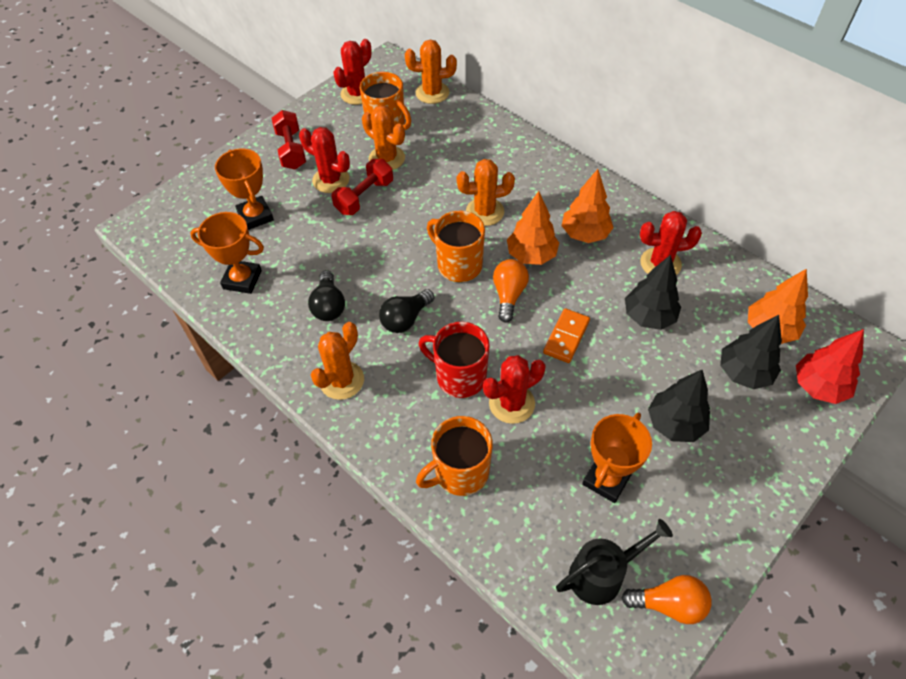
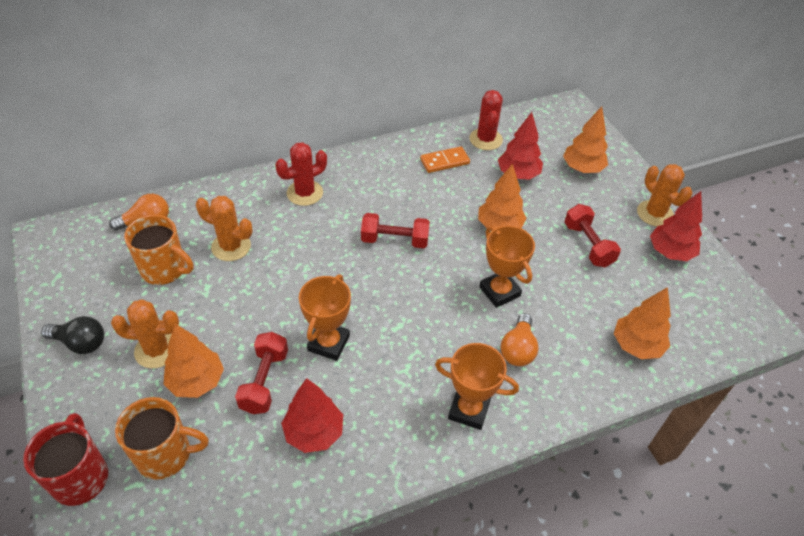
black light bulb: [308,270,345,321] [379,289,434,333] = 2 -> [41,316,104,354] = 1
black tree: [625,255,681,330] [648,370,710,442] [720,315,782,389] = 3 -> none = 0
black watering can: [556,519,673,605] = 1 -> none = 0
orange cactus: [311,322,364,400] [362,105,405,170] [405,40,457,104] [457,159,515,226] = 4 -> [111,299,179,368] [196,196,253,261] [637,164,692,227] = 3
orange mug: [360,72,411,130] [416,416,493,496] [427,210,485,282] = 3 -> [115,397,209,480] [124,215,194,285] = 2
orange tree: [507,191,559,265] [562,169,614,243] [748,269,808,344] = 3 -> [164,324,224,398] [478,164,527,228] [563,106,608,173] [614,287,671,359] = 4
red cactus: [299,127,350,193] [333,39,372,105] [483,355,545,424] [640,211,702,275] = 4 -> [275,142,327,206] [469,90,503,150] = 2
red dumbbell: [272,110,306,169] [331,159,393,215] = 2 -> [235,332,288,414] [361,213,430,248] [564,204,621,267] = 3
red tree: [796,329,864,404] = 1 -> [281,378,343,453] [498,112,543,180] [650,191,702,261] = 3

